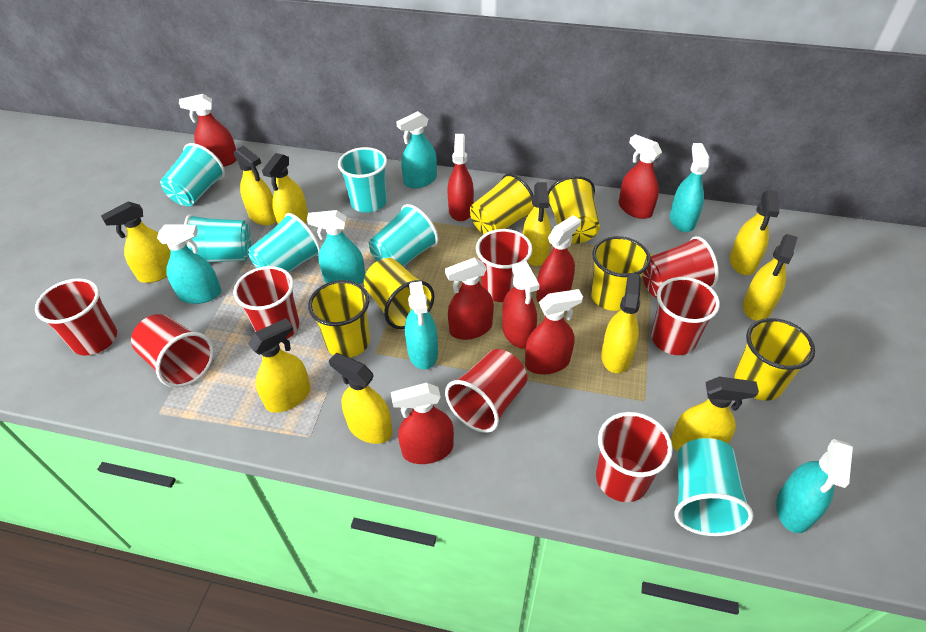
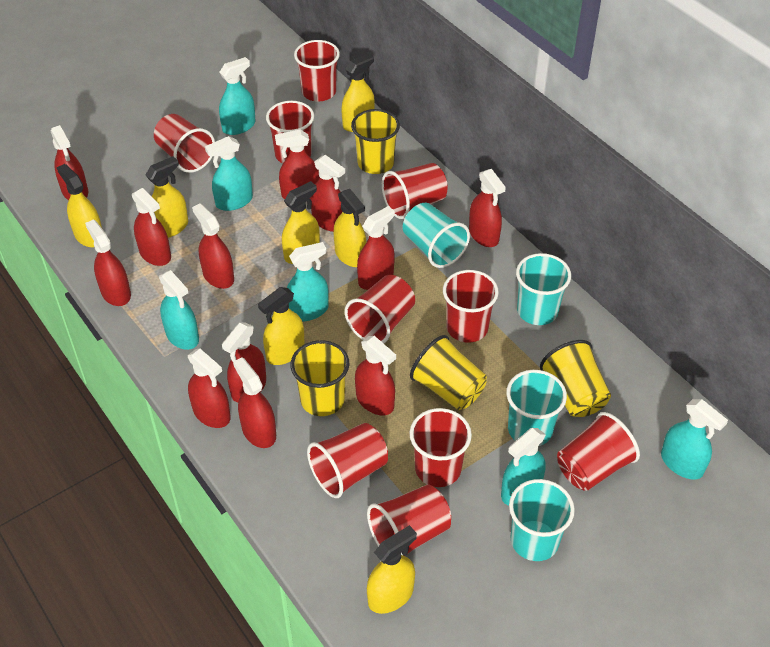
red cup: [35,278,117,356] [131,314,214,388] [233,266,299,339] [445,349,528,433] [476,229,532,302] [596,412,673,502] [642,236,719,298] [651,277,720,355] = 8 -> [154,114,215,173] [266,101,314,163] [294,40,340,101] [307,423,388,498] [345,275,415,343] [367,485,451,556] [382,163,448,219] [409,408,472,487] [443,270,499,343] [557,412,640,491] = 10
red spray bottle: [179,94,236,167] [391,383,454,464] [445,257,494,340] [447,134,474,221] [502,261,539,349] [525,289,583,374] [536,215,581,303] [619,134,662,219] = 8 -> [51,125,88,200] [85,219,131,306] [132,188,171,266] [188,348,231,428] [192,203,234,289] [222,322,266,402] [233,357,276,448] [275,129,320,199] [310,155,345,232] [355,336,396,415] [357,206,395,290] [469,169,506,247] = 12
turquoise cup: [160,143,225,206] [184,214,251,262] [248,213,321,272] [338,147,387,213] [369,204,439,266] [674,438,754,536] = 6 -> [403,203,470,268] [506,370,567,446] [509,479,575,561] [516,253,571,325] = 4
yellow cup: [308,280,370,358] [364,258,435,329] [470,173,534,234] [548,176,600,244] [591,236,651,311] [734,318,815,401] = 6 -> [290,340,349,416] [351,109,400,174] [410,335,487,410] [540,340,611,417] = 4
yellow spray bottle: [101,201,171,283] [234,145,276,226] [248,318,311,413] [262,153,308,224] [329,353,392,444] [523,182,551,266] [601,273,641,373] [671,376,759,452] [730,190,779,275] [743,234,798,321] = 10 -> [57,164,102,247] [146,156,188,238] [258,287,305,365] [282,181,320,264] [334,189,366,267] [341,53,375,132] [367,525,417,614] = 7

